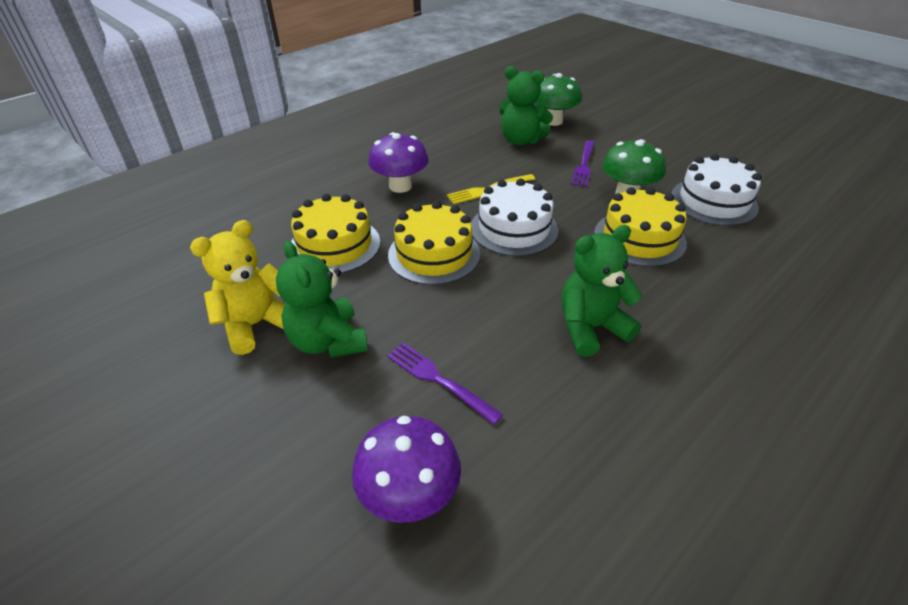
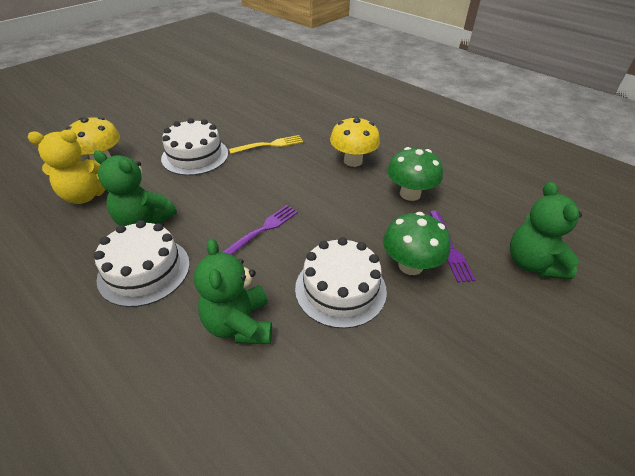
purple mushroom: [352,416,461,523] [368,132,428,193] = 2 -> none = 0
white cake: [471,179,558,256] [671,154,762,226] = 2 -> [94,220,190,307] [161,118,228,176] [295,237,387,329] = 3
yellow cake: [291,194,380,274] [388,201,480,285] [594,187,687,267] = 3 -> none = 0
yellow mushroom: none = 0 -> [66,117,120,160] [330,116,380,167] = 2

